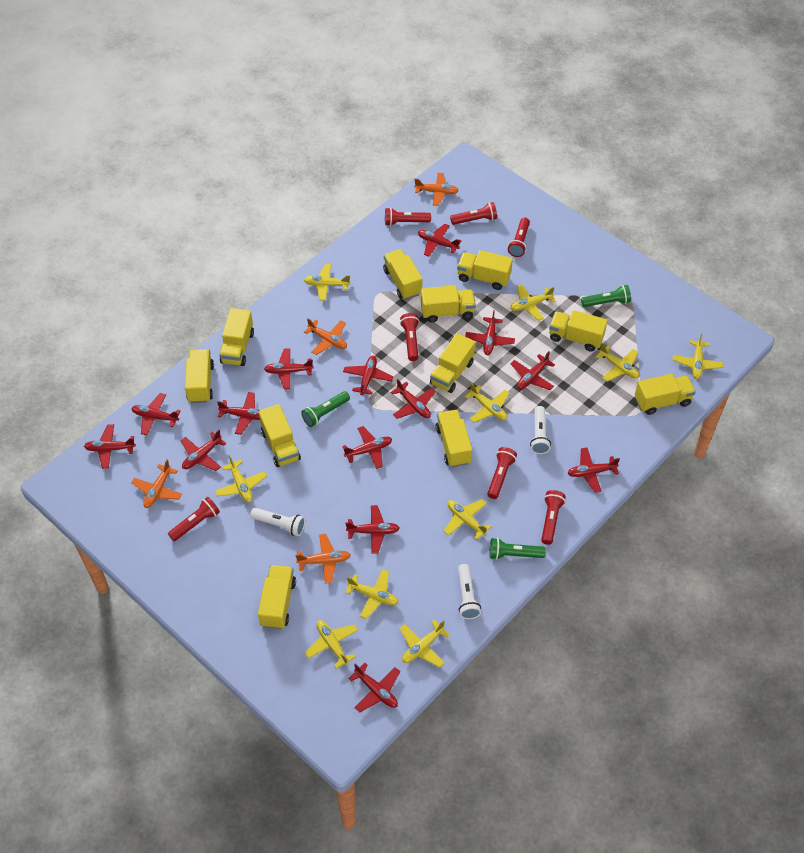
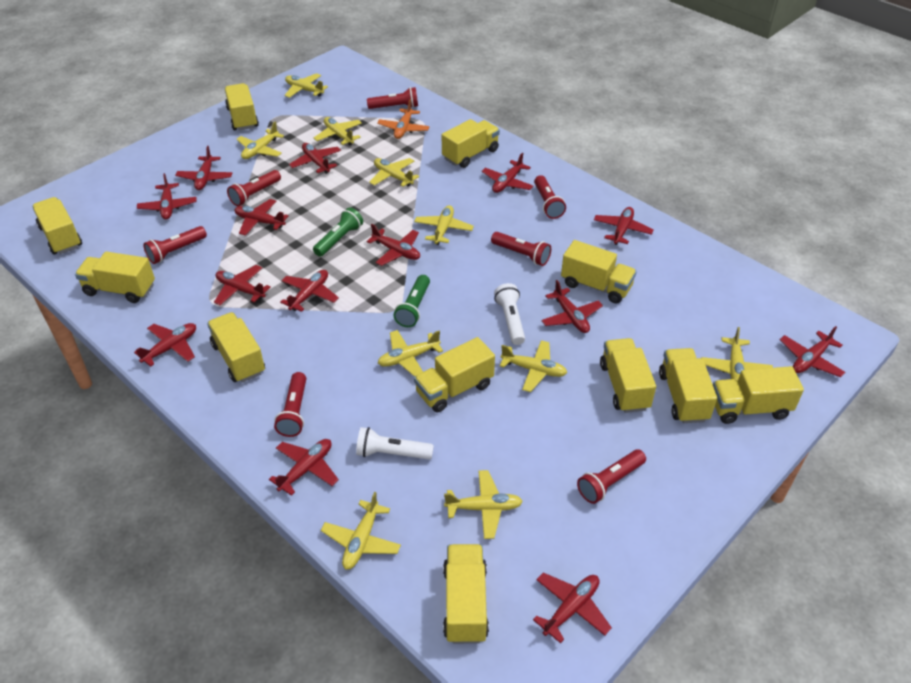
green flashlight: [301,391,350,427] [490,538,546,560] [581,285,631,307] = 3 -> [313,207,363,257] [393,275,430,327] = 2
orange plane: [131,459,182,508] [296,534,351,584] [304,318,347,355] [414,173,459,206] = 4 -> [377,99,429,139] = 1
white flashlight: [250,508,305,536] [458,564,481,619] [530,406,551,454] = 3 -> [356,427,434,460] [494,283,525,345] = 2

